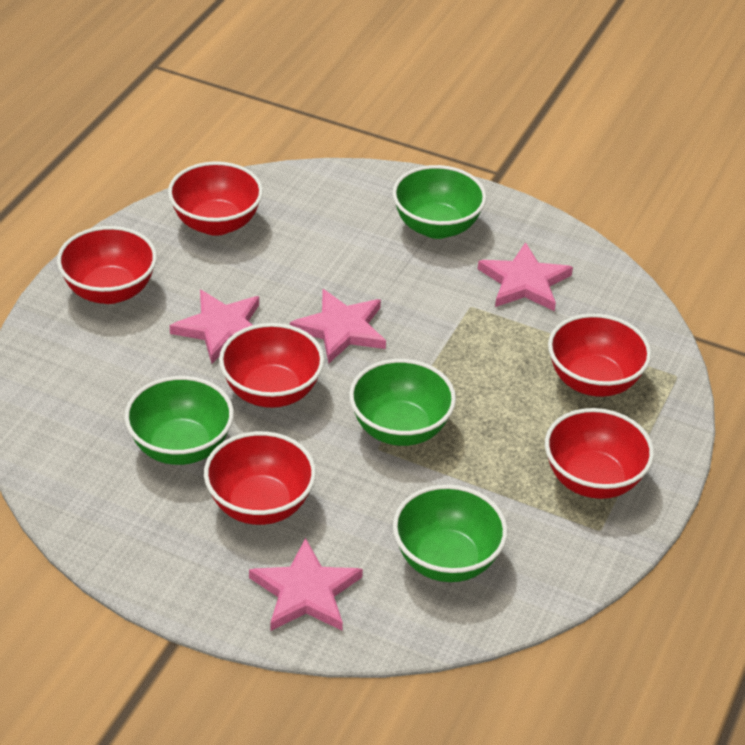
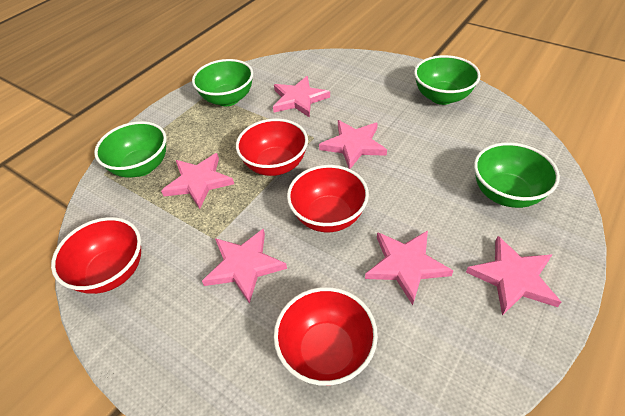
pink star: [170,290,259,364] [249,538,363,631] [290,289,386,363] [478,242,573,311] = 4 -> [161,153,234,209] [202,228,287,304] [273,76,330,118] [319,120,387,169] [365,230,453,305] [466,236,561,315] = 6
red bowl: [57,226,157,304] [168,161,263,236] [204,431,316,525] [219,323,324,408] [545,408,654,499] [548,313,651,397] = 6 -> [51,217,141,294] [236,118,308,176] [274,287,378,386] [287,165,369,232] = 4

